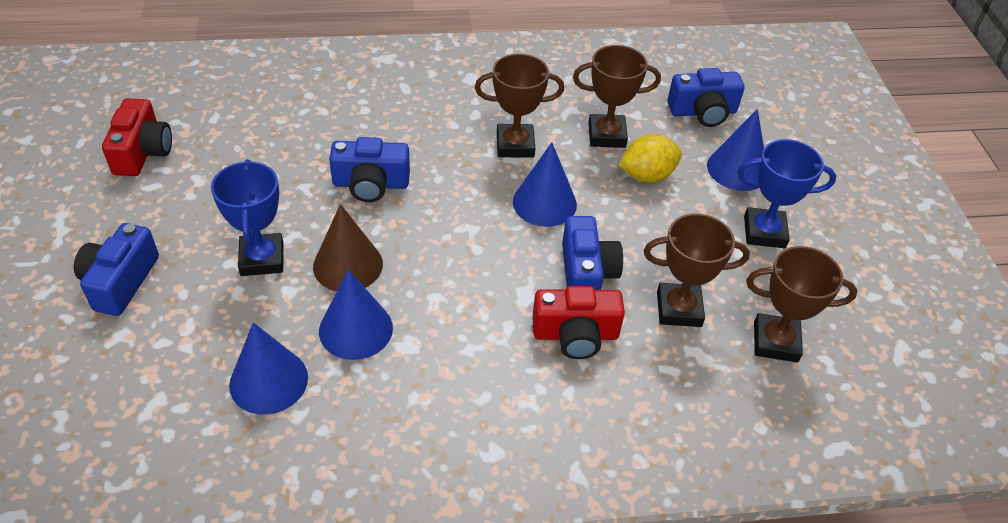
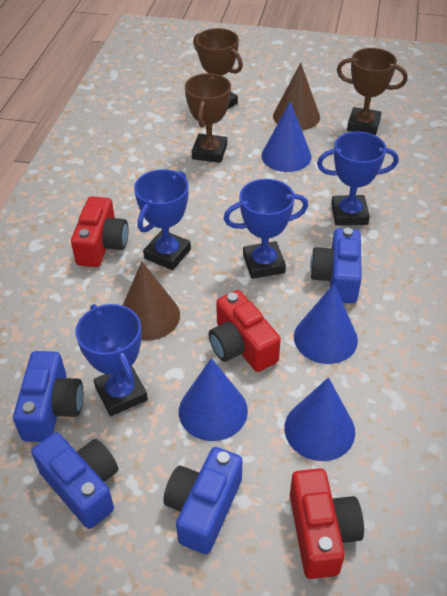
blue trophy: [211,159,283,276] [737,139,836,248] = 2 -> [75,304,148,416] [134,169,191,270] [224,179,308,279] [317,131,398,226] = 4
brown cone: [313,204,383,291] = 1 -> [122,262,180,341] [273,63,320,130] = 2
brown trophy: [475,54,564,158] [573,45,661,148] [644,213,750,327] [746,246,857,363] = 4 -> [185,73,231,163] [193,28,243,110] [337,48,408,135] = 3
red camera: [102,98,172,176] [532,286,625,359] = 2 -> [71,196,128,267] [209,290,281,372] [290,468,364,579] = 3
yellow lemon: [619,134,682,183] = 1 -> none = 0

